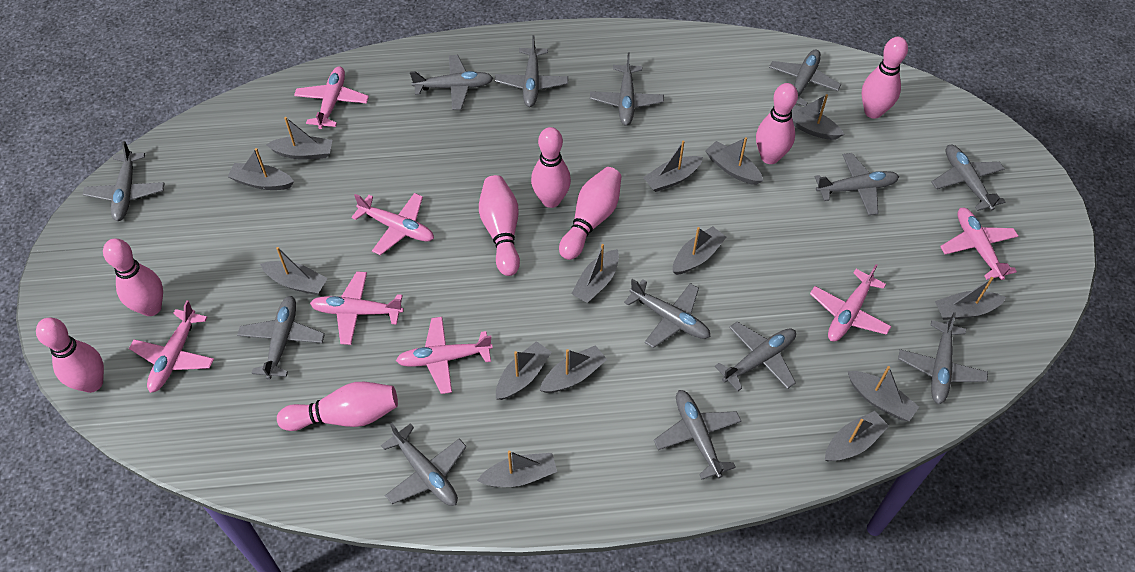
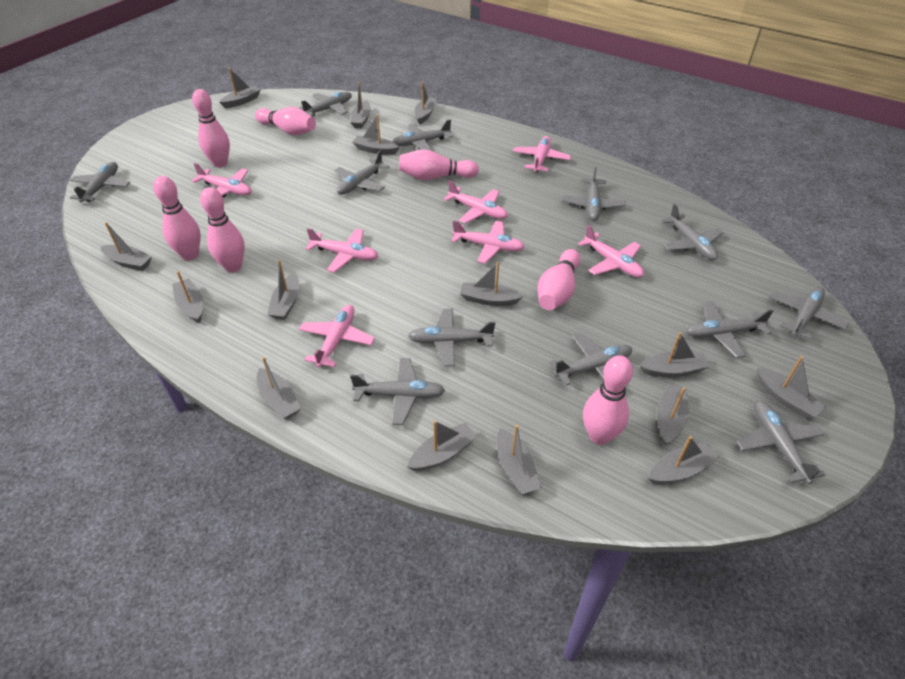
grey boat: [227,148,294,190] [260,247,328,295] [266,117,332,159] [477,451,557,487] [496,341,552,400] [540,345,607,393] [571,244,619,303] [643,140,703,192] [673,226,726,275] [705,137,763,185] [792,94,844,140] [825,411,889,461] [847,366,919,421] [935,277,1006,320] = 14 -> [100,222,152,271] [172,271,203,323] [219,68,261,108] [257,357,301,419] [267,260,299,320] [350,82,371,128] [353,115,399,155] [407,420,477,471] [414,82,436,124] [460,262,523,306] [497,425,542,494] [640,332,710,377] [649,436,719,484] [657,384,688,445] [757,356,826,419] = 15
grey plane: [82,141,164,221] [237,296,325,380] [381,423,466,506] [410,55,493,110] [495,35,568,107] [590,52,664,126] [624,279,711,348] [654,390,741,479] [715,321,796,391] [769,49,841,106] [815,153,899,215] [898,312,988,404] [932,145,1005,211] = 13 -> [70,162,131,203] [299,92,352,117] [334,150,390,195] [350,358,446,425] [392,119,453,151] [408,308,496,366] [550,333,632,385] [562,167,626,221] [661,204,724,260] [686,301,773,358] [736,401,826,484] [769,286,849,340] = 12
pink bowling pin: [36,318,104,393] [103,239,163,316] [277,382,398,431] [479,175,520,276] [531,127,571,208] [559,167,621,260] [756,83,798,164] [861,37,908,119] = 8 -> [153,176,201,260] [192,89,230,167] [200,187,245,272] [255,107,316,135] [399,149,479,180] [538,249,581,310] [583,355,633,445] = 7

